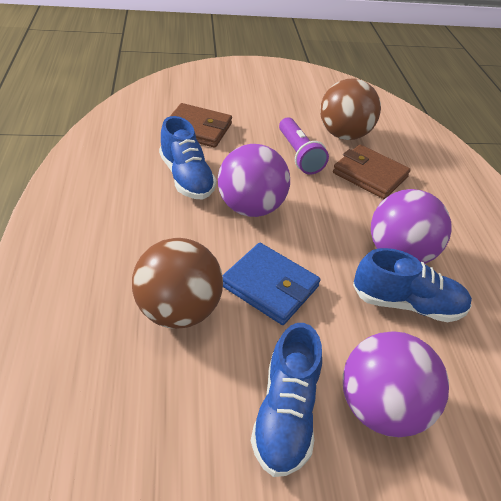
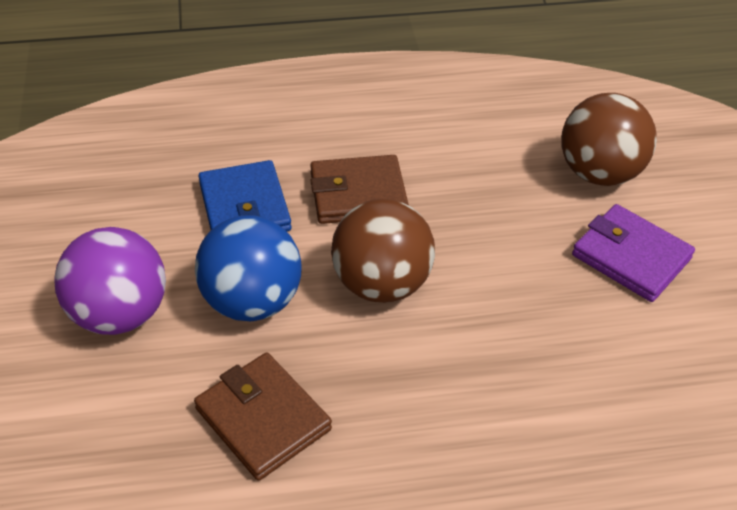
blue ball: none = 0 -> [195,216,302,321] = 1
blue shoe: [159,116,216,200] [251,323,322,477] [353,248,472,322] = 3 -> none = 0
purple ball: [218,144,290,217] [343,331,449,437] [371,189,452,264] = 3 -> [54,227,166,335] = 1
purple flashlight: [279,117,329,174] = 1 -> none = 0
purple wallet: none = 0 -> [572,204,695,302] = 1

